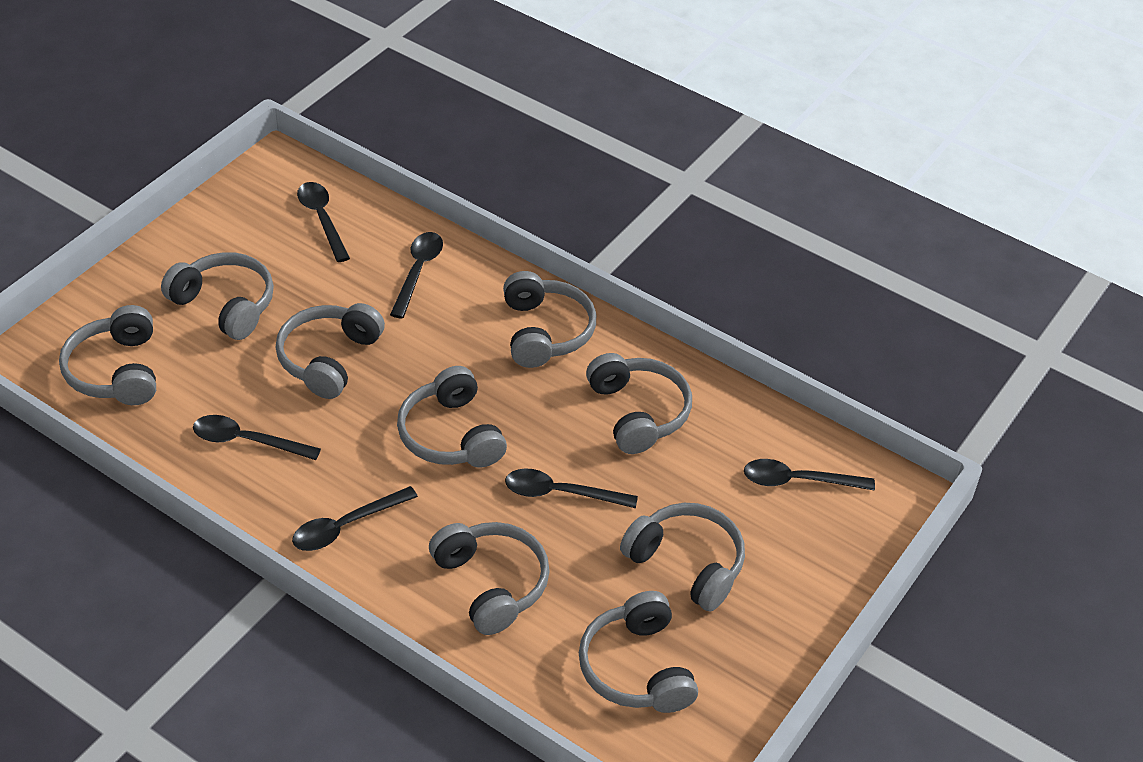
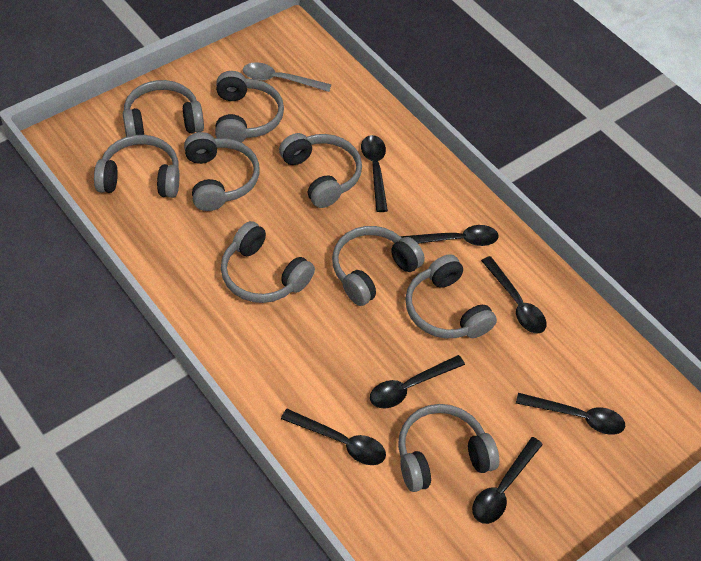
black spoon: [193,415,321,460] [292,486,418,551] [297,182,350,262] [390,232,443,319] [505,469,638,508] [744,459,875,491] = 6 -> [281,409,386,465] [361,135,388,212] [370,355,465,409] [400,225,499,246] [472,437,543,524] [481,256,547,334] [516,393,625,435] = 7
grey spoon: none = 0 -> [243,62,331,92] = 1

